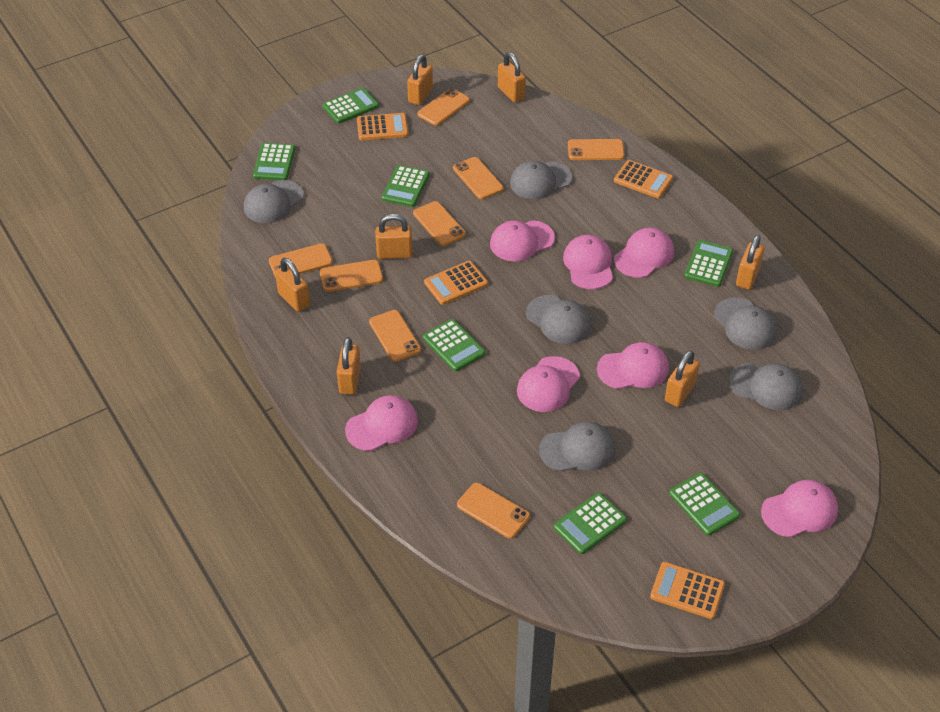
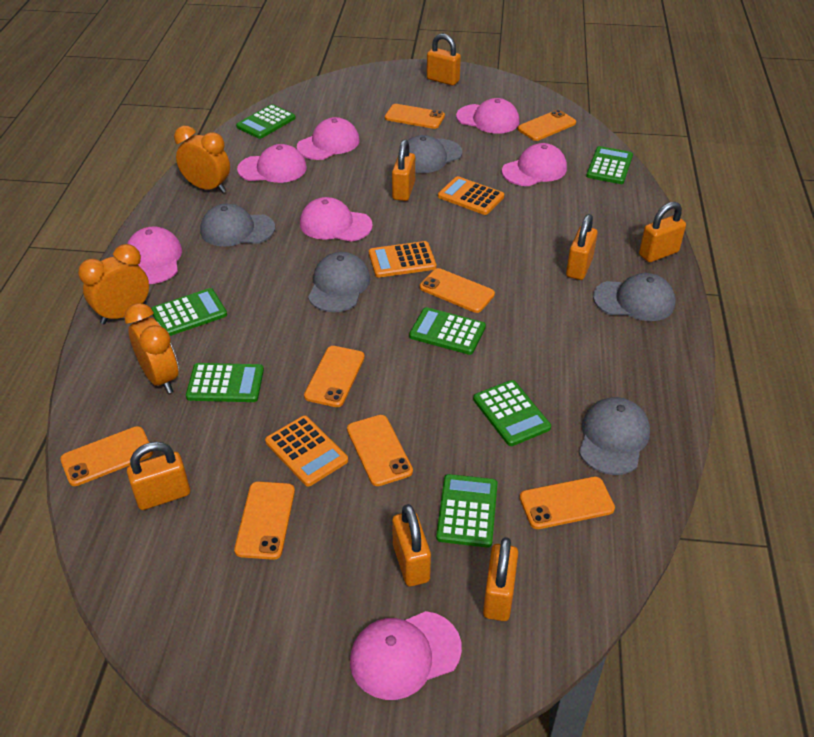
grey cap: [244,180,304,223] [510,161,572,199] [526,295,591,344] [539,422,615,471] [714,297,777,350] [729,363,803,410] = 6 -> [200,204,275,247] [308,252,370,312] [407,135,462,173] [579,397,650,475] [593,273,675,321] = 5
orange calculator: [357,113,408,140] [424,261,488,305] [614,160,673,198] [650,562,725,619] = 4 -> [265,416,348,486] [369,241,436,278] [438,176,504,215] = 3
orange clock: none = 0 -> [78,244,149,324] [124,303,179,393] [174,126,230,193] = 3

